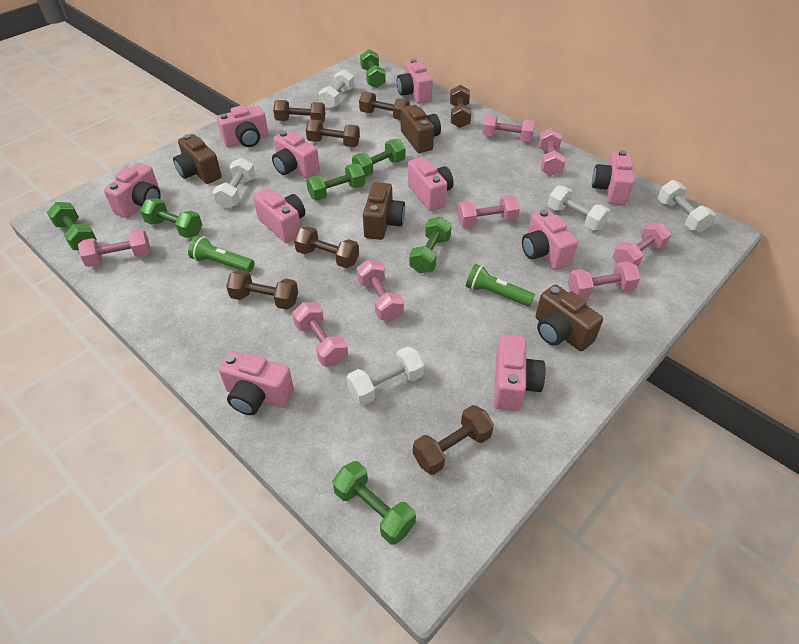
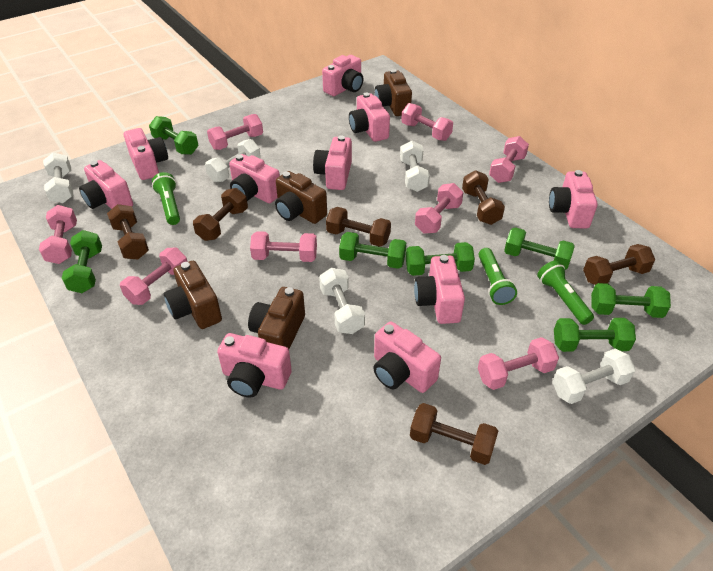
brown dumbbell: [226,269,298,310] [273,100,325,122] [294,226,359,268] [306,120,360,147] [359,91,410,120] [413,405,494,475] [450,85,471,128] = 7 -> [107,204,149,259] [193,188,248,241] [326,207,391,247] [410,403,498,465] [462,170,505,225] [583,244,655,285] = 6
green flashlight: [188,236,254,272] [466,264,535,307] = 2 -> [152,172,180,225] [479,248,517,305] [537,261,594,325] = 3

